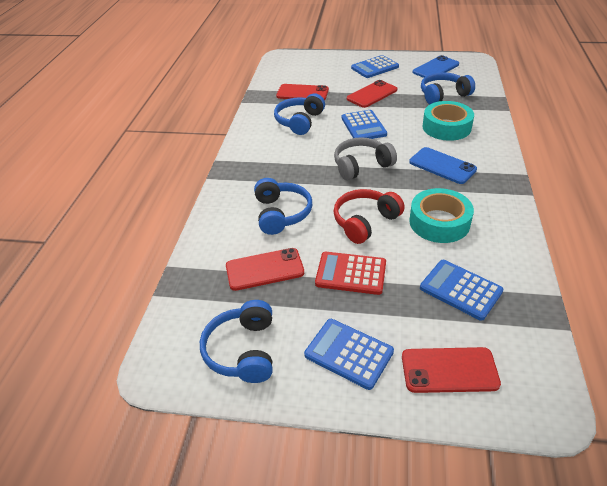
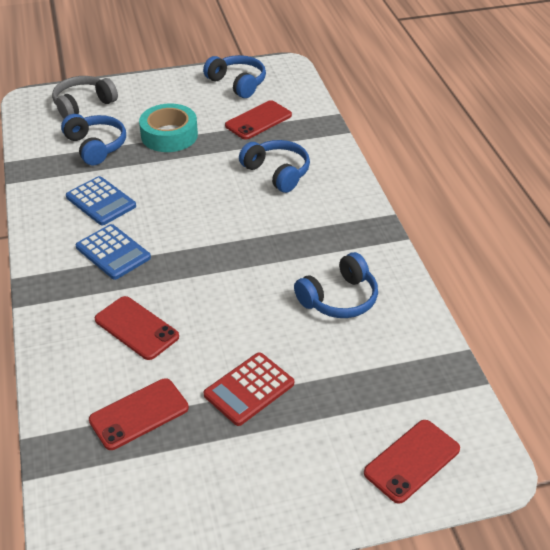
blue calculator: [304,319,394,390] [342,110,387,139] [351,55,399,78] [420,260,504,321] = 4 -> [66,176,136,225] [76,224,151,280] = 2
blue phone: [409,147,477,184] [412,55,459,78] = 2 -> none = 0
red headphones: [333,189,405,244] = 1 -> none = 0
turquoise tape: [409,188,474,243] [422,101,474,141] = 2 -> [139,104,198,152] = 1

